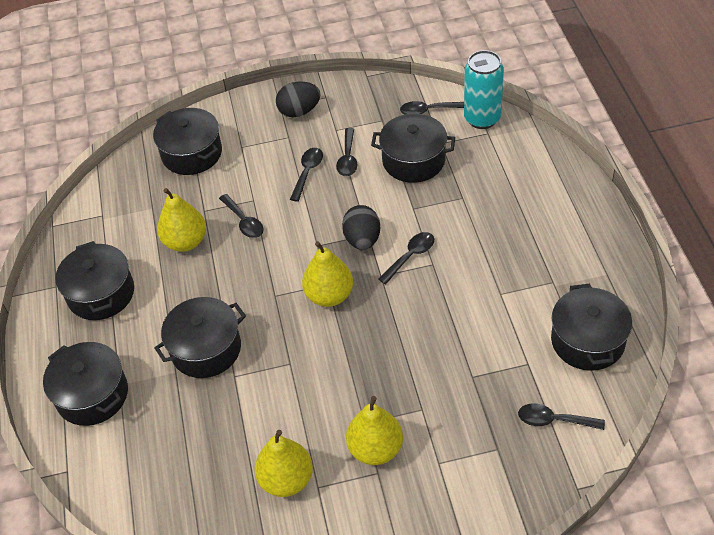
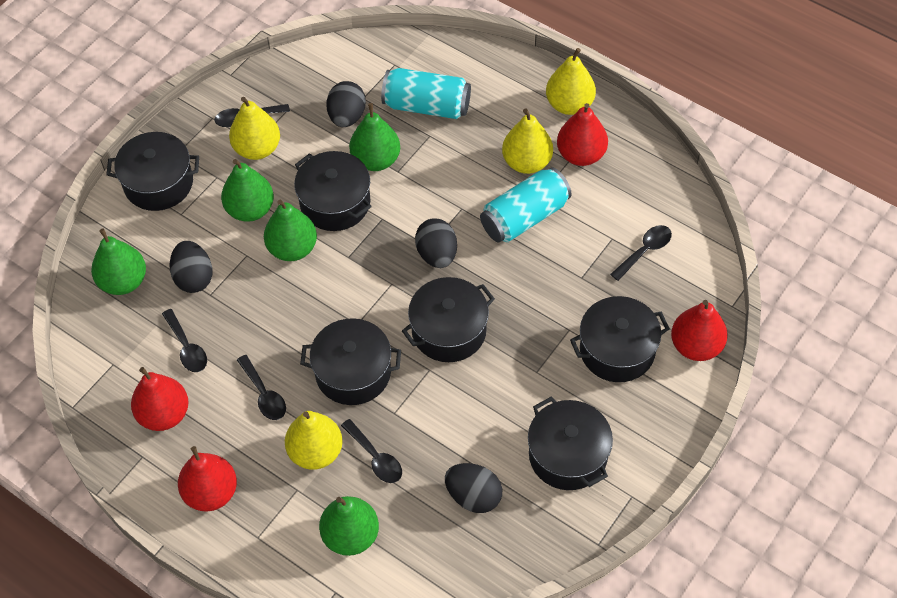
black egg: [276,82,321,117] [342,205,380,250] = 2 -> [170,241,213,293] [327,81,366,127] [415,218,457,268] [445,463,502,513] = 4
black spoon: [219,194,264,238] [290,148,323,202] [336,128,357,176] [378,232,434,284] [400,101,464,114] [518,403,605,430] = 6 -> [162,309,207,372] [215,104,290,127] [237,355,286,420] [341,419,402,483] [610,225,672,281] = 5
green pear: none = 0 -> [91,229,146,295] [221,159,274,222] [264,200,317,261] [319,496,379,556] [349,103,400,171] = 5
red pear: none = 0 -> [131,367,189,431] [178,446,237,511] [557,103,608,166] [671,300,728,361] = 4
turquoise can: [464,50,504,129] = 1 -> [381,68,471,119] [480,167,572,242] = 2

